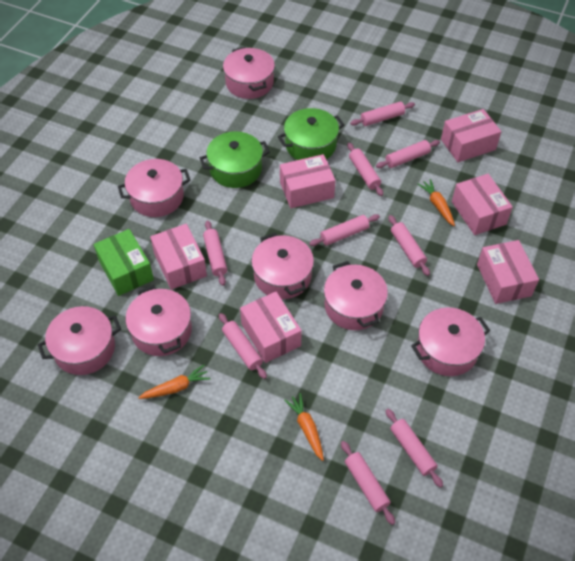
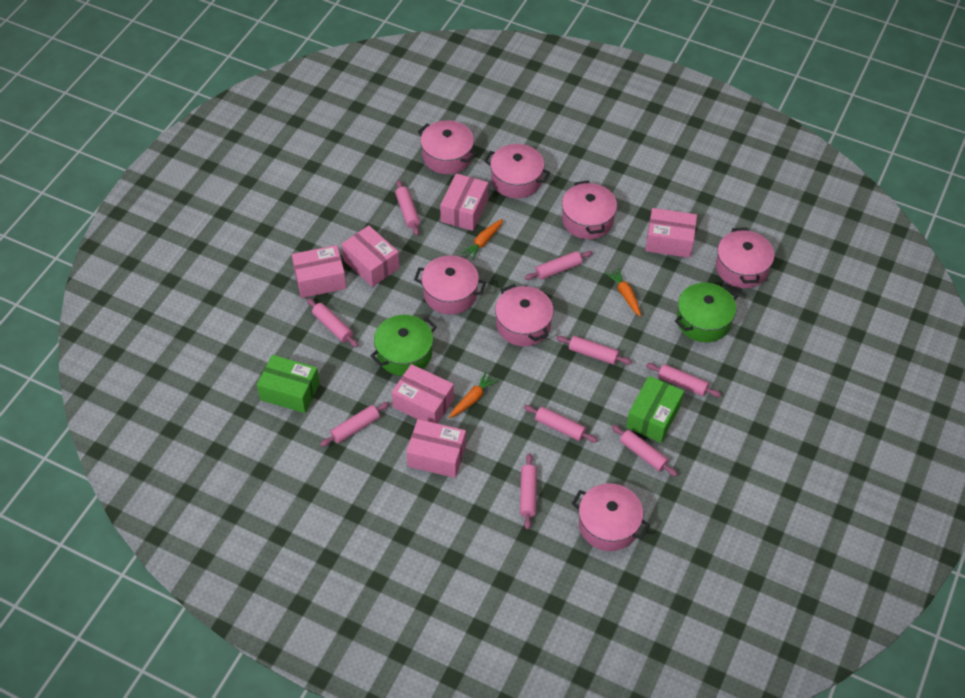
green box: [94,229,154,296] = 1 -> [257,355,320,413] [626,376,684,443] = 2

